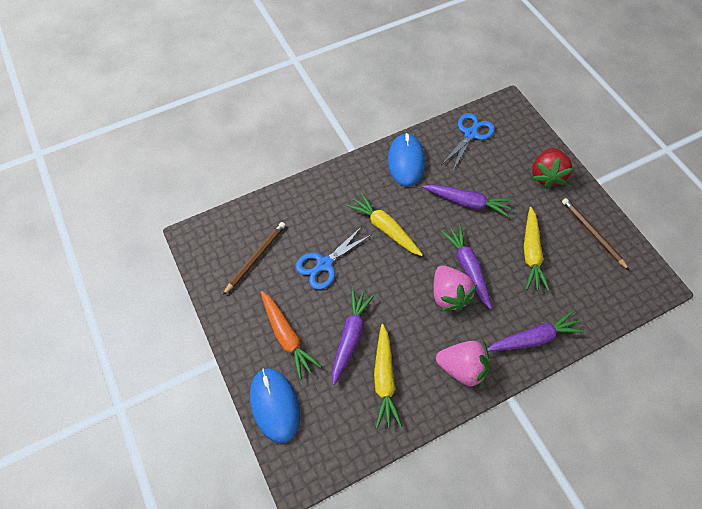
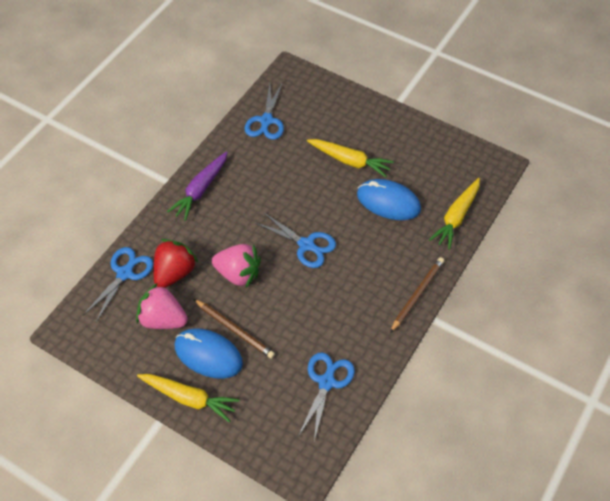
blue scissors: [295,226,372,290] [441,113,495,171] = 2 -> [83,247,153,322] [244,82,284,140] [256,212,336,268] [299,352,355,441] = 4
orange carrot: [261,291,321,380] = 1 -> none = 0
purple carrot: [332,289,375,385] [422,184,513,217] [440,224,492,309] [487,310,585,351] = 4 -> [167,152,228,221] = 1

